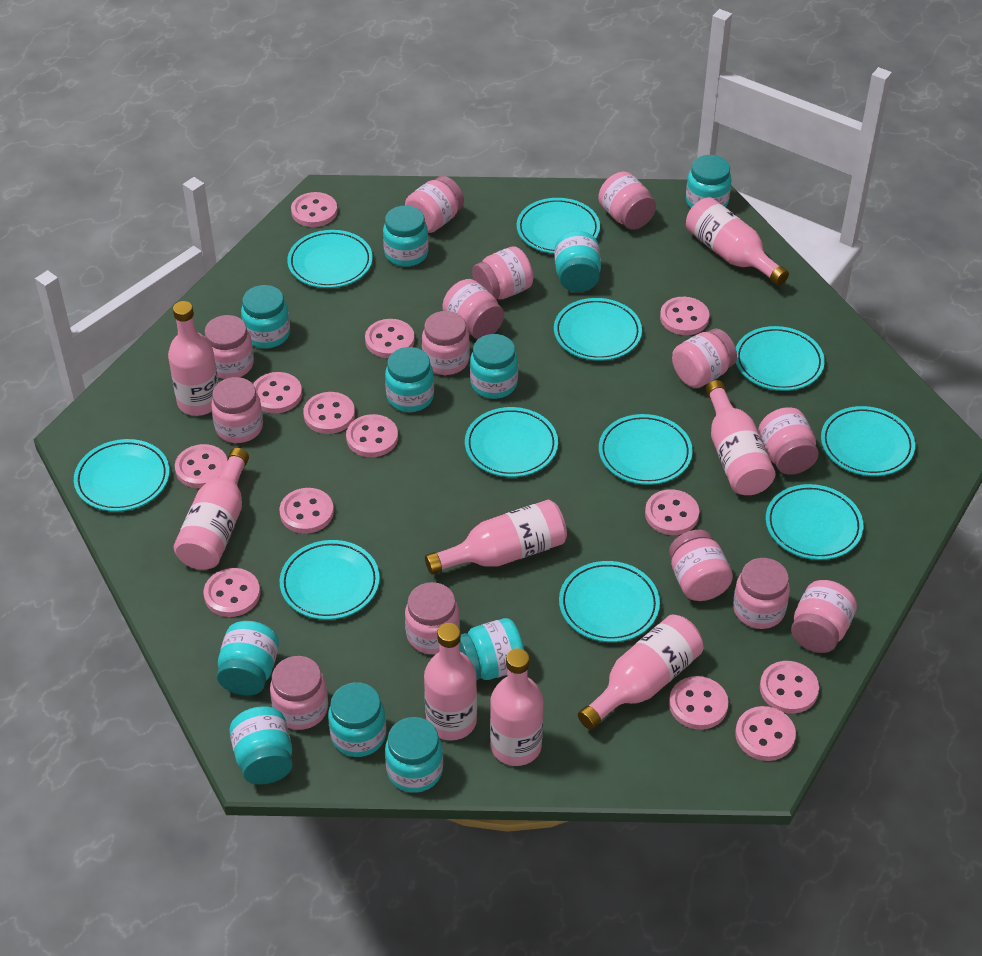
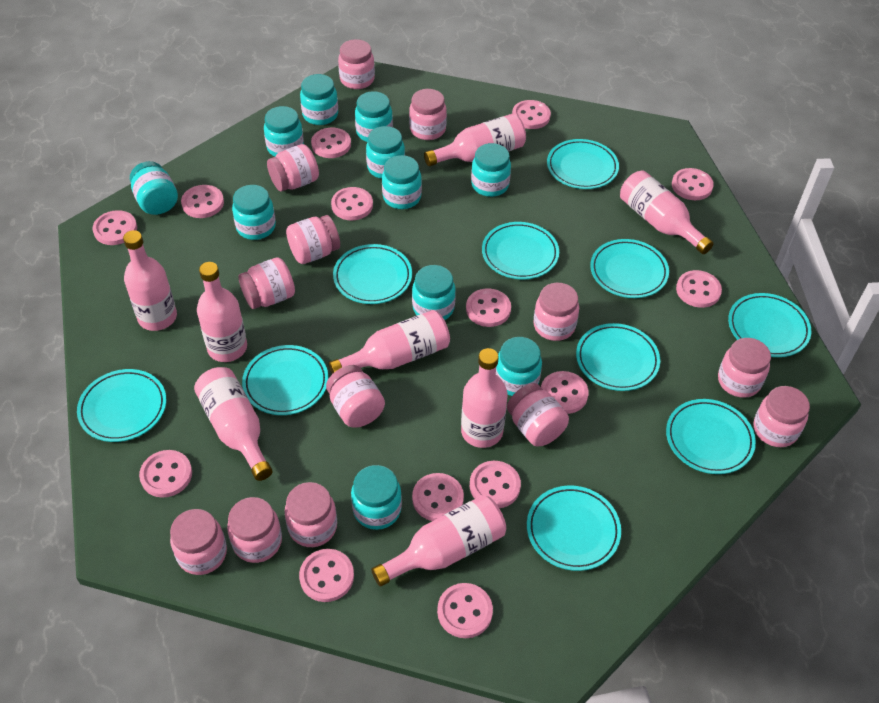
pink button: [175,444,228,488] [204,568,260,617] [253,372,302,413] [279,488,334,534] [291,192,338,227] [303,392,355,434] [346,414,398,457] [365,319,415,358] [645,489,699,535] [660,297,709,335] [669,676,728,730] [735,706,796,761] [760,661,819,714] = 13 -> [93,210,137,245] [139,450,192,498] [181,185,224,218] [299,549,354,602] [311,128,351,158] [331,187,373,221] [412,473,464,521] [437,583,493,638] [466,288,511,327] [470,461,521,508] [512,100,551,129] [541,371,589,414] [672,168,714,200] [676,270,722,308] = 14
pink jar: [205,315,254,379] [211,377,263,443] [270,656,328,730] [405,176,464,233] [405,582,460,654] [422,311,470,375] [442,279,504,339] [472,246,533,299] [598,172,656,230] [669,530,733,601] [672,328,737,388] [733,558,790,629] [758,408,819,475] [791,580,857,653] = 14 -> [170,509,227,575] [227,497,282,563] [238,257,295,309] [267,144,319,192] [285,482,337,547] [286,215,340,264] [326,365,385,428] [338,39,375,89] [409,89,447,140] [507,383,569,446] [533,283,579,341] [718,338,771,398] [753,386,810,447] = 13
turquoise plate: [74,439,170,512] [280,540,380,620] [287,230,373,288] [465,407,558,477] [517,198,600,254] [554,298,642,361] [559,561,660,642] [599,414,693,485] [735,326,825,391] [766,484,863,560] [821,406,915,476] = 11 -> [77,369,166,442] [242,345,329,415] [333,244,412,304] [482,222,559,279] [527,485,621,571] [547,139,619,189] [576,323,660,391] [590,239,669,298] [666,399,756,474] [728,293,811,357] = 10

